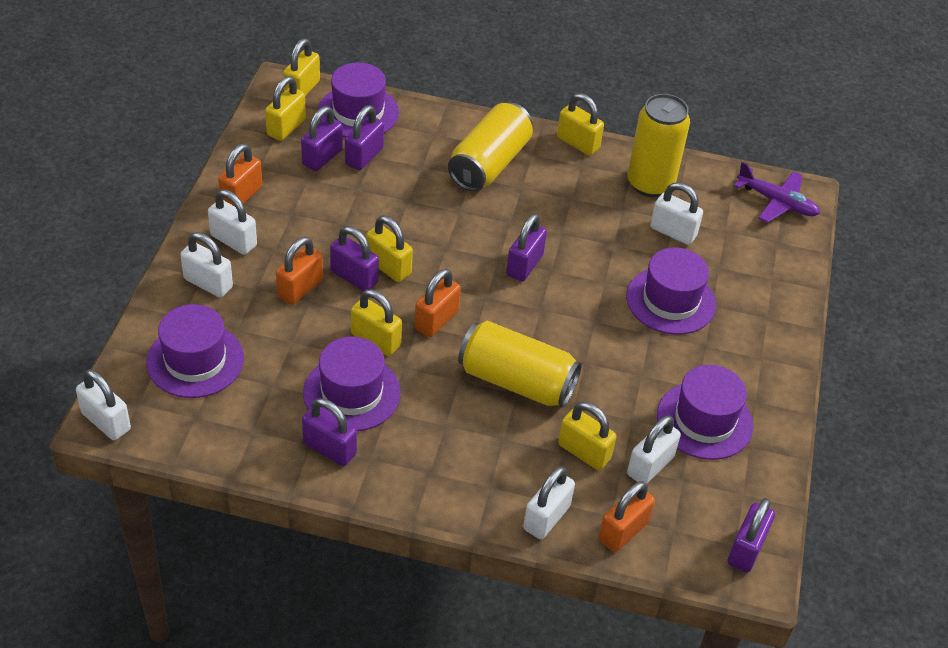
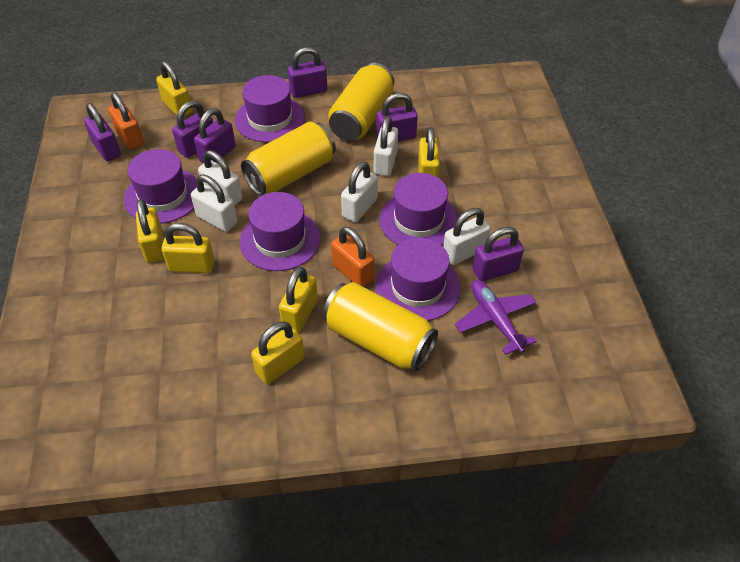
orange padlock: [218,144,262,207] [276,237,323,305] [414,269,461,337] [599,481,655,552] = 4 -> [108,92,144,150] [331,227,374,287] = 2
white padlock: [76,369,131,440] [180,232,233,297] [208,190,257,255] [523,466,575,539] [627,415,681,484] [650,182,703,245] = 6 -> [191,175,238,232] [198,150,242,206] [341,161,378,222] [374,116,398,176] [443,208,490,265] = 5

